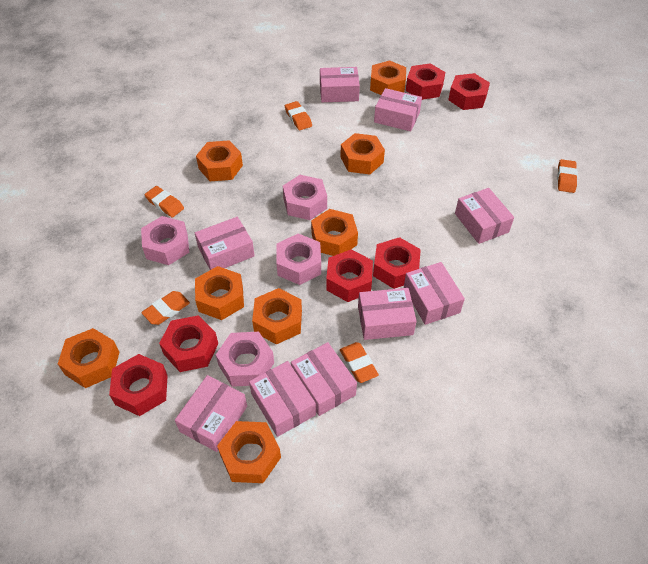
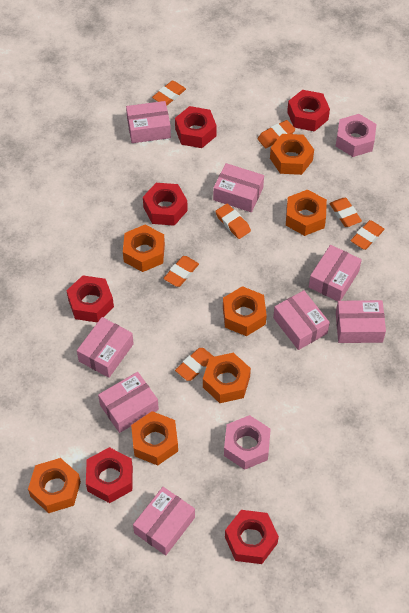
orange eraser: [141,291,190,325] [145,186,184,218] [285,101,312,130] [340,342,379,383] [557,159,578,193] = 5 -> [152,81,186,106] [163,256,199,287] [175,348,214,381] [215,203,251,239] [258,120,295,148] [329,198,362,227] [351,220,385,250] = 7
orange nut: [58,328,119,388] [195,266,244,320] [196,141,243,181] [217,421,281,483] [252,288,302,344] [311,209,358,256] [340,133,385,175] [370,60,406,95] = 8 -> [28,458,81,513] [123,225,165,272] [131,411,178,466] [203,353,251,403] [223,286,267,336] [270,134,314,175] [286,189,327,236] = 7
pink box: [175,375,247,452] [195,217,255,270] [249,361,316,437] [291,342,357,416] [320,67,360,102] [358,288,417,340] [374,88,422,132] [404,262,465,325] [455,188,514,244] = 9 -> [77,317,134,378] [98,372,159,433] [126,101,171,143] [133,487,195,555] [213,163,264,212] [273,290,330,350] [309,245,362,301] [336,300,386,343] = 8
pink nut: [141,216,189,265] [216,332,274,387] [276,233,321,285] [283,175,327,220] = 4 -> [224,415,271,470] [336,114,377,157] = 2

